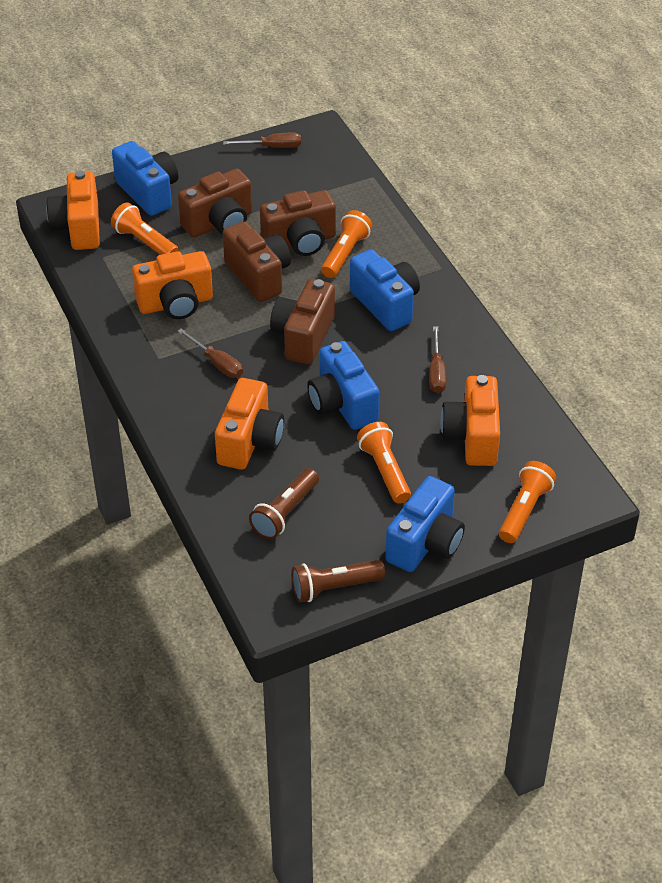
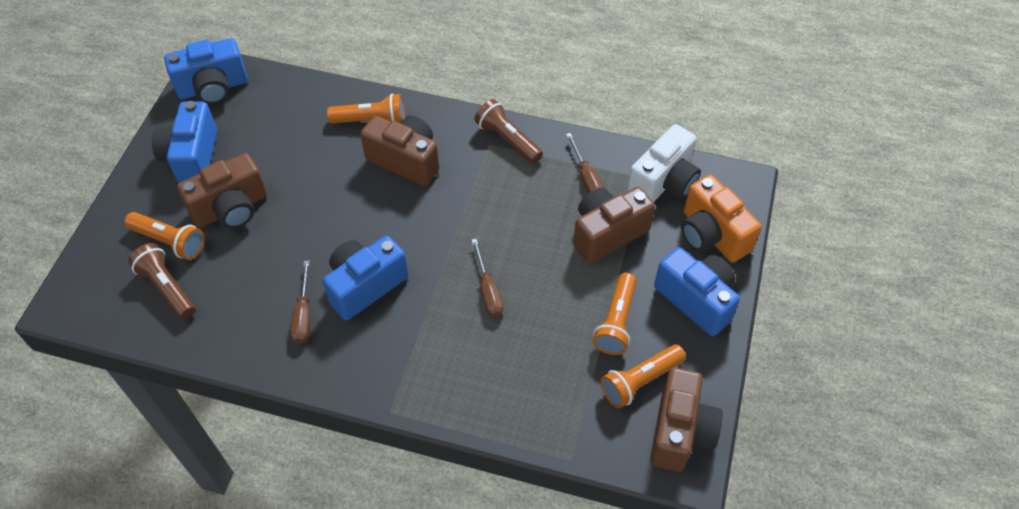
orange camera: [46,170,100,250] [132,251,213,319] [215,378,284,470] [441,375,500,466] = 4 -> [681,175,762,262] = 1
white camera: none = 0 -> [627,124,701,202] = 1

